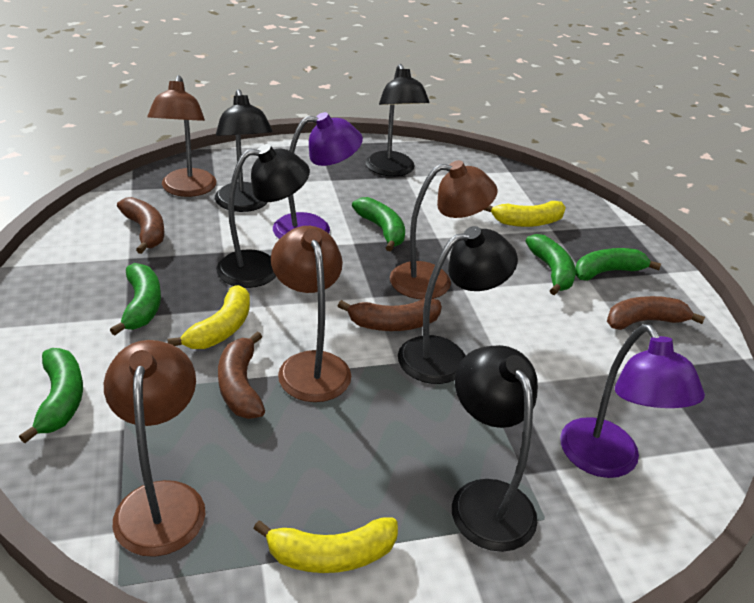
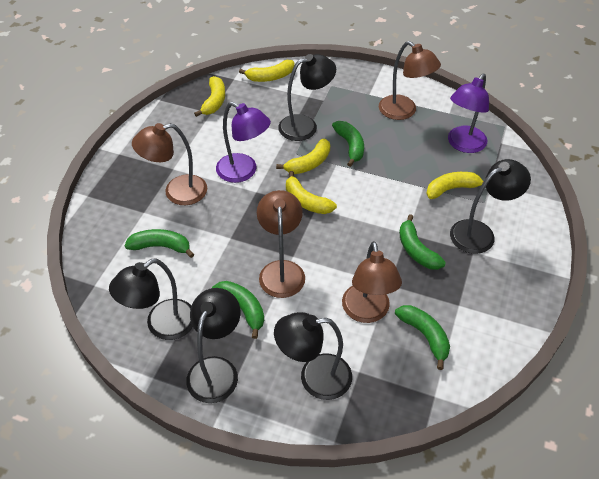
brown banana: [117,197,164,254] [218,332,265,419] [338,298,442,331] [607,296,705,330] = 4 -> none = 0
yellow banana: [168,285,250,349] [253,517,398,573] [484,201,566,227] = 3 -> [194,76,225,117] [239,60,295,82] [276,138,330,174] [286,171,337,214] [426,172,484,199] = 5

